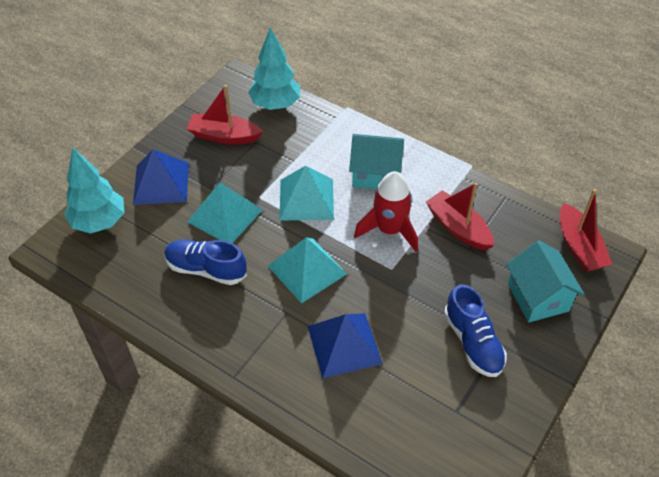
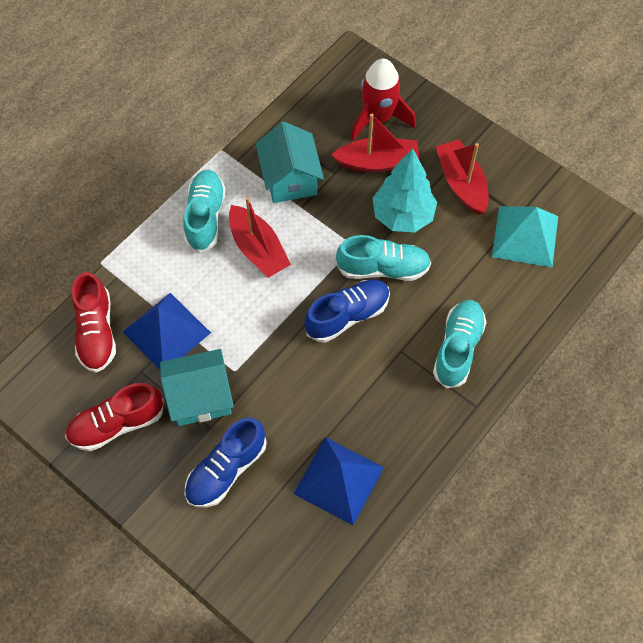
red shoe: none = 0 -> [65,383,164,451] [72,272,116,373] = 2
turquoise pyramid: [187,182,263,243] [268,237,347,304] [280,166,334,221] = 3 -> [492,206,558,267] = 1
turquoise shoe: none = 0 -> [183,170,226,253] [336,235,431,281] [433,300,487,388] = 3
turquoise tree: [64,148,124,234] [248,27,300,110] = 2 -> [373,148,437,232] = 1

